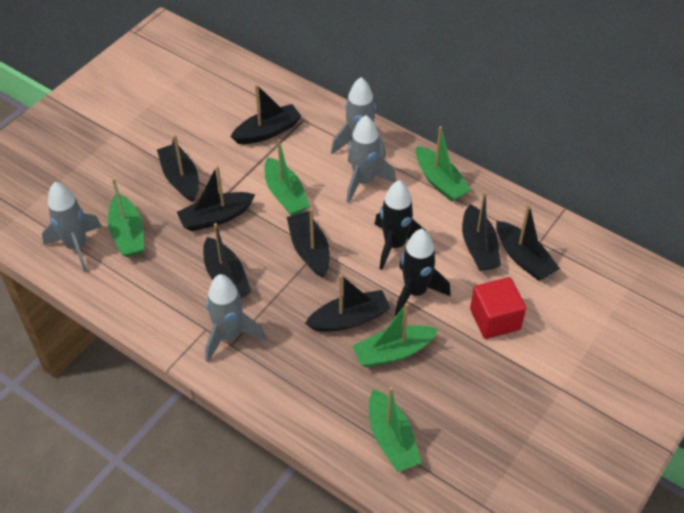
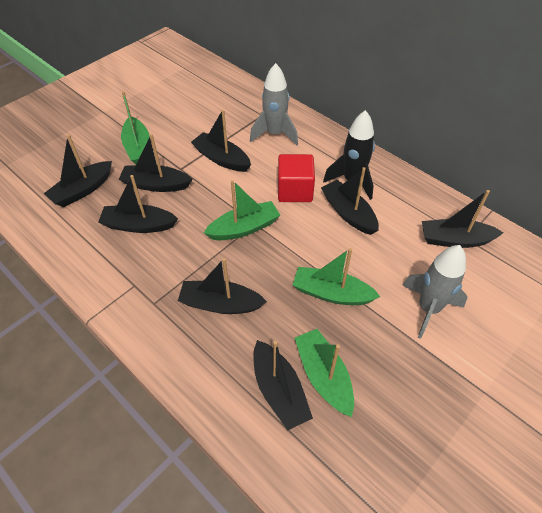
black rocket: [374,180,425,270] [395,229,451,315] = 2 -> [323,110,375,200] = 1
green boat: [108,178,144,257] [264,139,310,216] [352,303,439,368] [369,387,421,472] [416,126,471,202] = 5 -> [121,91,150,164] [204,180,280,240] [293,248,380,305] [295,329,354,417] = 4
grey rocket: [42,182,102,272] [205,274,266,362] [331,77,386,159] [347,115,396,203] = 4 -> [250,63,298,145] [403,245,468,339] = 2

